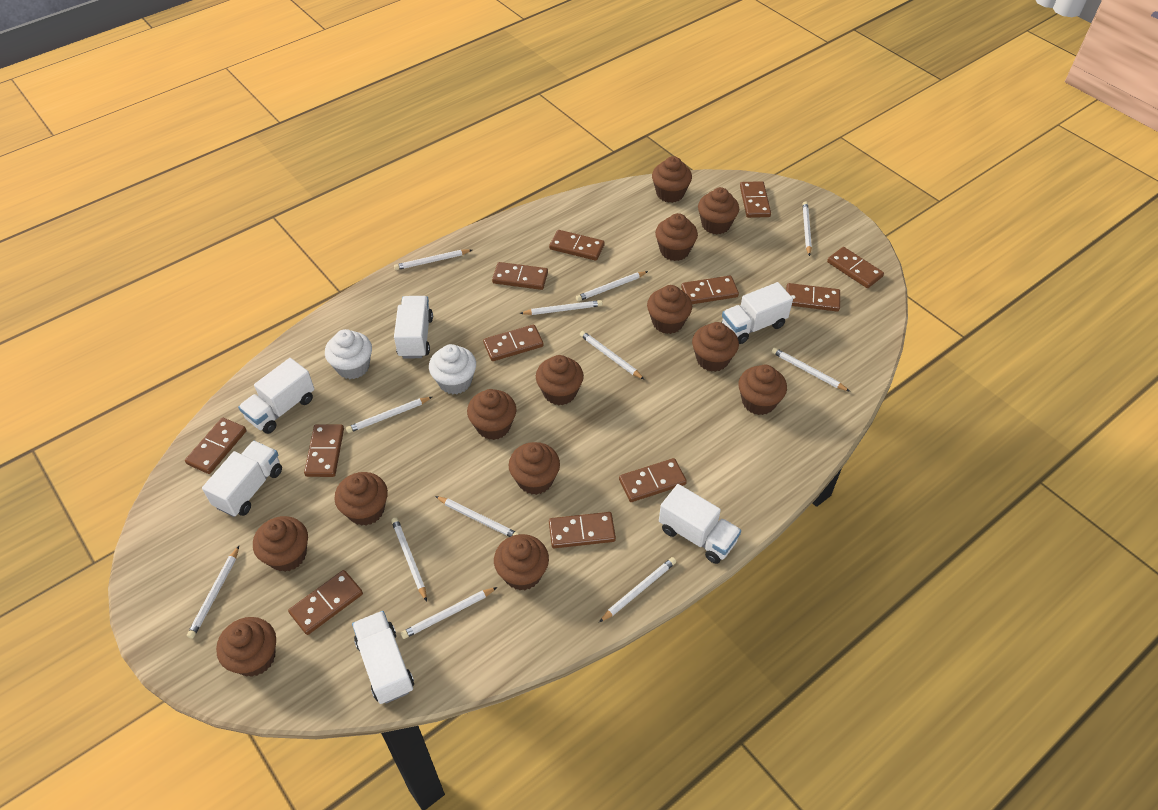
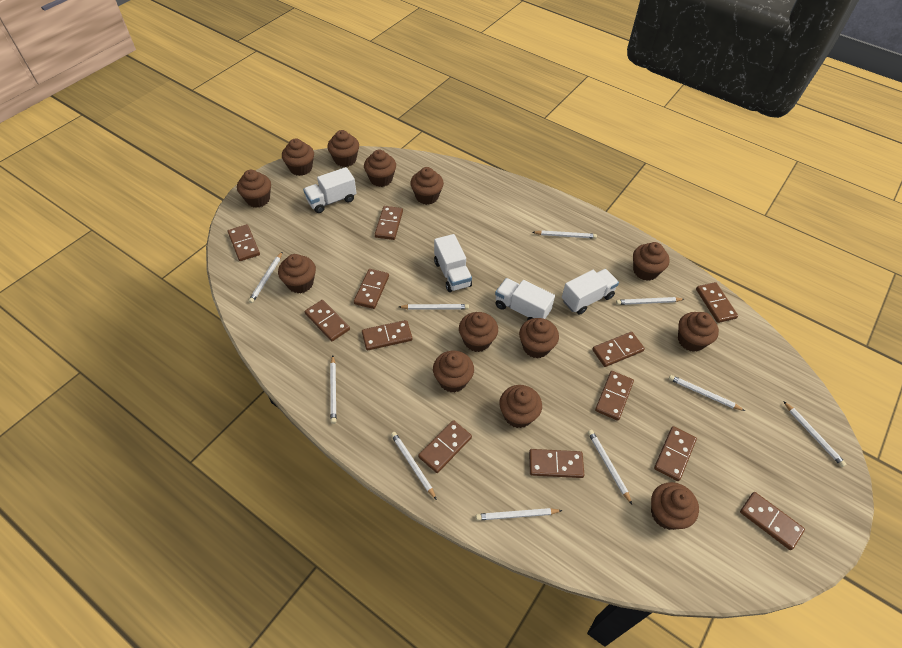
white cupcake: [325,329,372,379] [429,344,476,394] = 2 -> none = 0
white pencil: [187,546,239,639] [346,397,432,433] [391,517,427,602] [394,250,472,270] [401,587,497,639] [435,496,519,537] [520,300,602,315] [576,271,648,301] [579,331,645,380] [599,557,676,622] [771,348,850,392] [803,201,812,256] = 12 -> [248,252,282,303] [330,356,337,424] [391,432,437,500] [399,304,469,310] [476,508,563,521] [532,230,597,239] [588,430,632,504] [616,297,684,305] [669,375,745,411] [784,401,846,467] = 10
white truck: [202,441,282,517] [238,358,315,434] [352,611,414,704] [394,296,433,359] [659,484,741,564] [722,282,793,344] = 6 -> [303,167,356,213] [434,234,472,292] [495,278,555,321] [562,269,619,315] = 4

